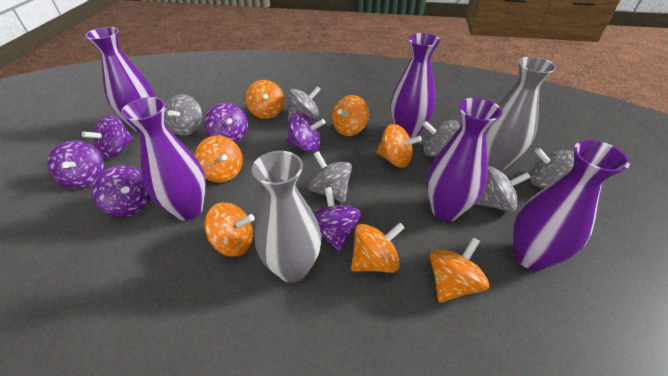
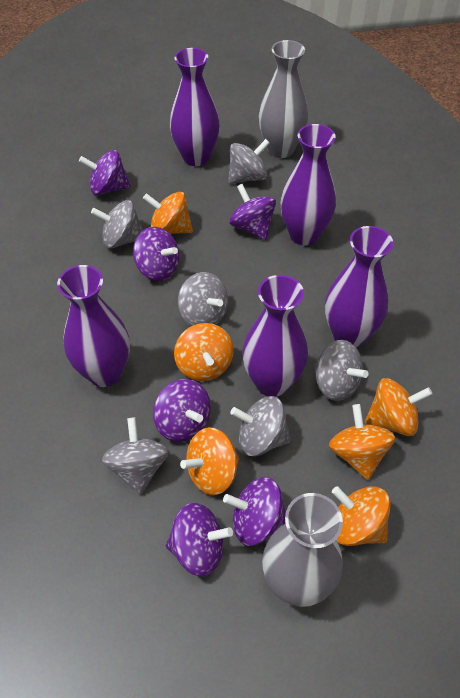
orange spinning top: [194,136,243,183] [204,202,255,257] [245,80,284,119] [332,95,369,136] [351,222,405,273] [376,124,422,168] [430,237,489,303] = 7 -> [143,192,193,234] [174,323,234,381] [180,427,239,495] [329,404,395,480] [332,486,391,546] [365,378,432,436] = 6

